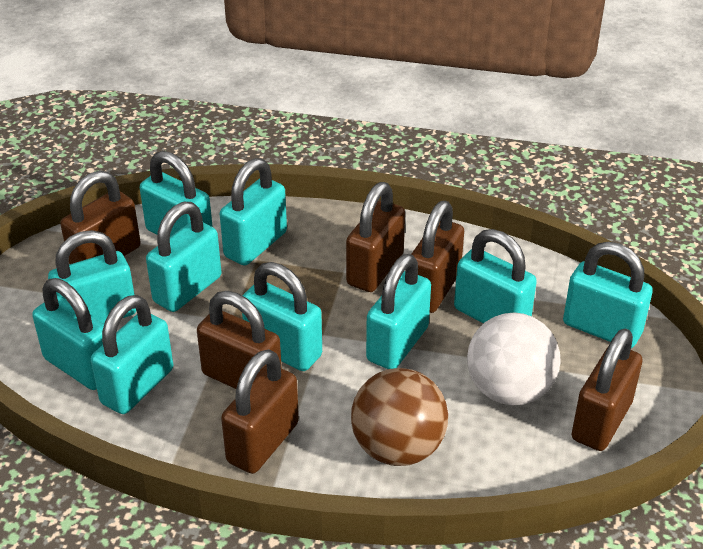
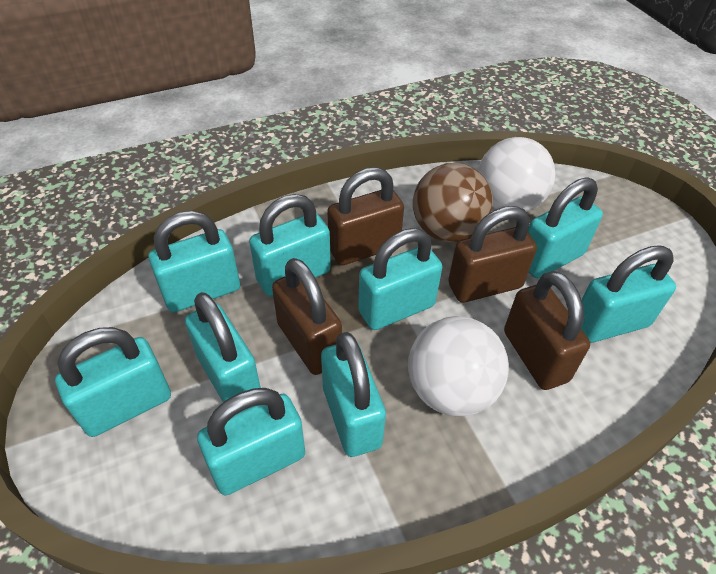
brown padlock: [60,171,141,264] [197,291,282,389] [221,349,299,474] [346,182,405,292] [411,201,464,313] [572,328,643,451] = 6 -> [272,258,342,375] [327,167,404,265] [448,206,537,303] [504,271,590,390] = 4
turquoise padlock: [32,278,104,390] [48,230,136,324] [91,295,173,414] [140,151,213,237] [146,202,221,312] [220,158,287,265] [242,262,322,371] [366,254,431,369] [454,229,537,323] [563,242,653,348] = 10 -> [55,327,171,437] [148,211,240,312] [185,292,261,402] [197,388,305,495] [249,194,331,296] [321,332,386,457] [358,228,442,330] [528,178,603,278] [581,245,676,343] = 9
white ball: [467,312,561,405] = 1 -> [408,316,509,416] [478,137,555,212] = 2

